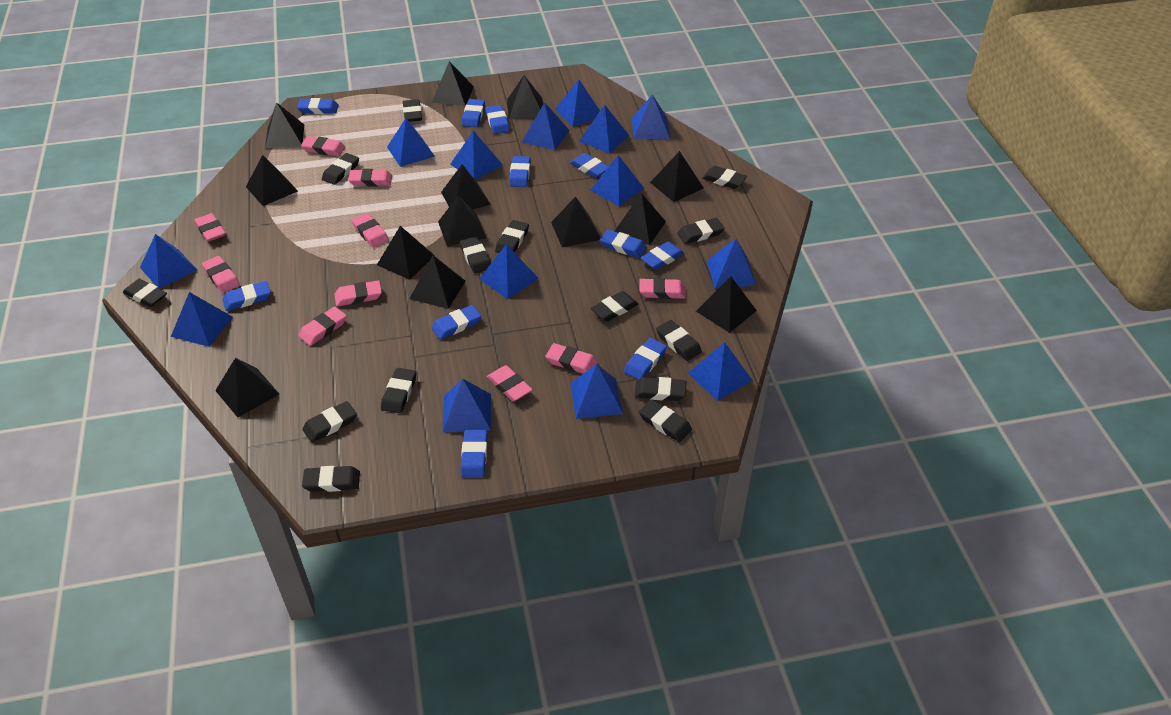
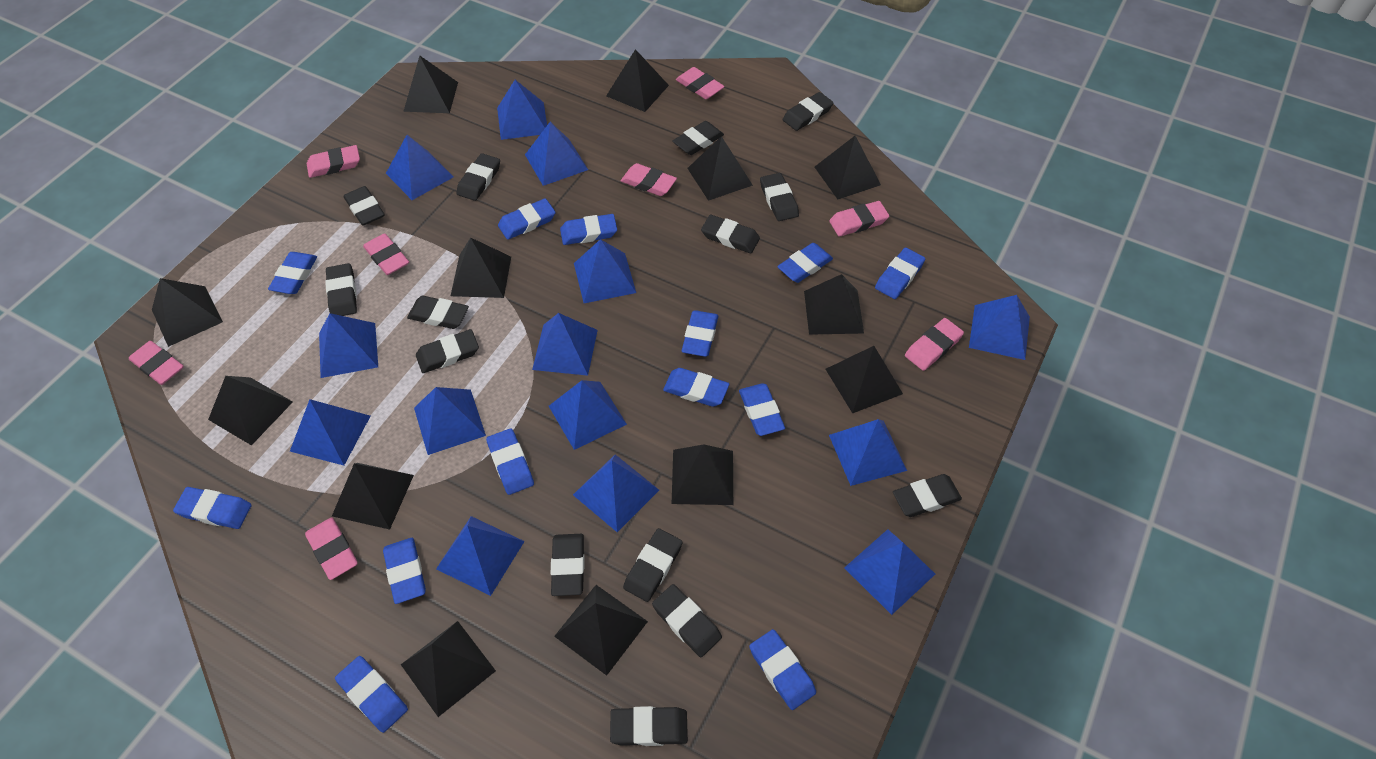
blue eraser: [222,281,271,311] [297,98,339,114] [431,305,481,339] [461,430,488,478] [462,99,485,127] [485,105,510,134] [509,156,531,187] [570,153,609,178] [600,230,647,258] [624,338,667,380] [641,242,684,270] = 11 -> [173,487,252,529] [268,252,317,294] [335,656,408,733] [383,538,426,604] [486,428,534,495] [498,198,556,240] [560,214,617,245] [663,368,729,407] [682,310,718,357] [739,383,785,436] [749,629,816,710] [777,243,833,283] [875,248,925,299] = 13
pink eraser: [194,213,226,242] [202,256,240,293] [298,307,347,346] [301,136,345,156] [335,280,382,306] [348,169,392,187] [352,213,389,248] [487,365,533,401] [546,343,598,374] [640,278,686,299] = 10 -> [129,341,184,385] [305,517,358,580] [307,145,360,178] [363,233,409,275] [621,163,677,196] [676,67,725,99] [829,201,889,237] [905,318,964,371] = 8

